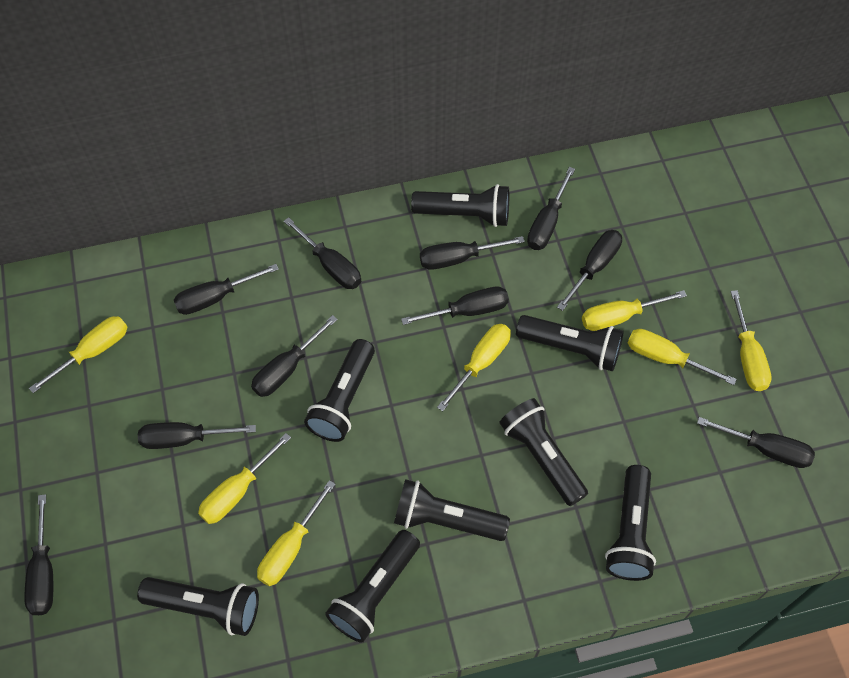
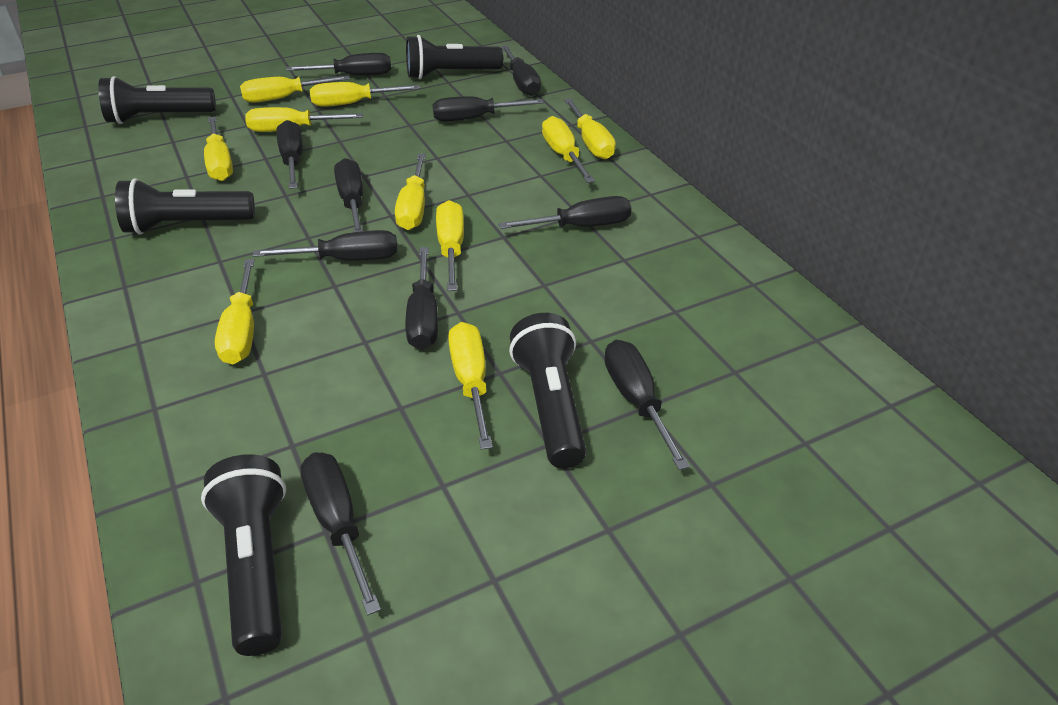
black flashlight: [137,577,259,636] [304,339,375,442] [325,530,420,643] [394,479,510,541] [411,184,509,227] [500,398,588,506] [516,315,624,371] [605,465,656,581] = 8 -> [98,76,216,124] [115,178,255,234] [201,454,286,656] [406,35,503,79] [509,313,586,469] = 5
yellow screwdriver: [29,316,128,393] [198,433,291,524] [257,480,336,586] [437,324,511,411] [582,290,687,331] [628,329,737,385] [730,290,772,391] = 7 -> [204,116,233,181] [215,259,255,364] [240,75,350,103] [245,107,363,132] [310,82,420,107] [395,154,426,230] [436,200,464,291] [448,322,493,450] [542,116,595,183] [564,98,616,159] = 10

